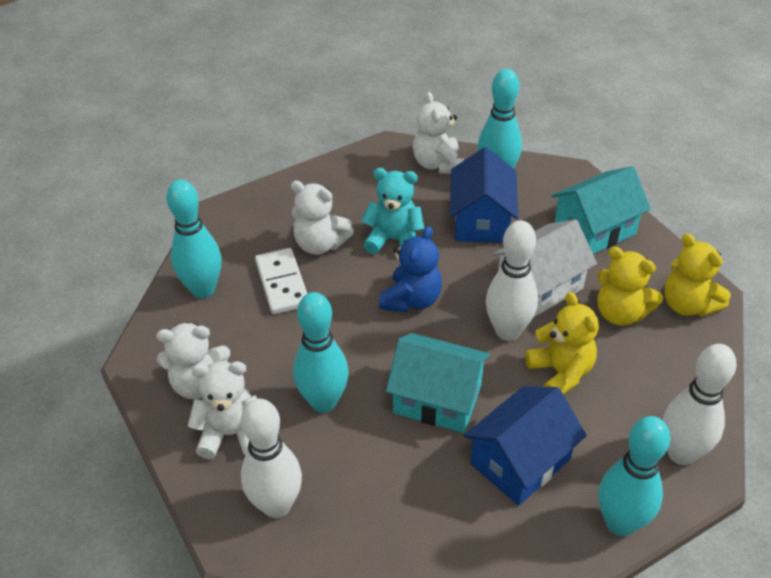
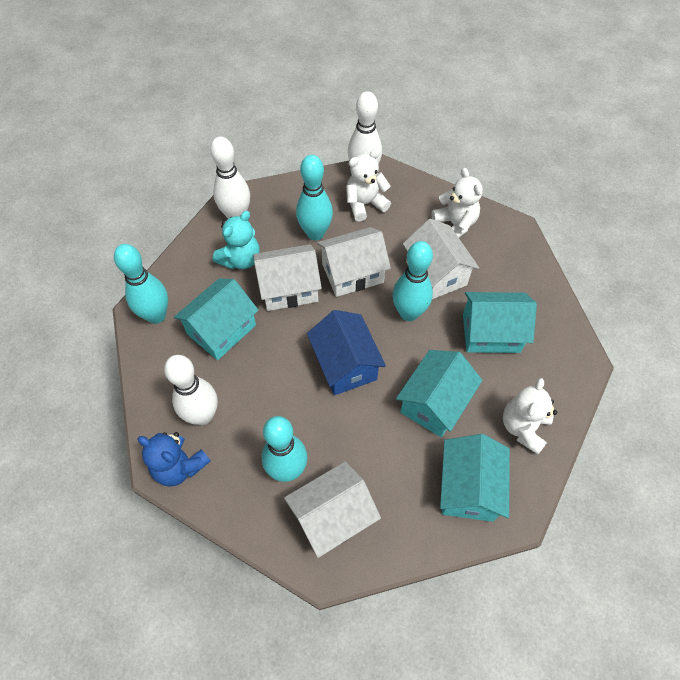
blue house: [450,147,518,243] [464,386,587,506] = 2 -> [307,310,386,395] = 1
turquoise house: [386,333,490,433] [551,166,651,254] = 2 -> [174,278,259,360] [396,350,482,438] [440,434,510,522] [463,292,537,353] = 4
white domino: [255,248,307,314] = 1 -> none = 0
white house: [492,220,597,317] = 1 -> [253,244,322,311] [284,462,381,558] [317,227,391,297] [403,219,479,299] = 4
white teddy bear: [157,322,230,399] [188,361,257,459] [291,181,354,255] [413,92,464,174] = 4 -> [346,149,391,222] [432,168,483,238] [503,378,557,455] = 3
yellow teddy bear: [525,292,599,395] [597,247,663,326] [664,233,731,317] = 3 -> none = 0

